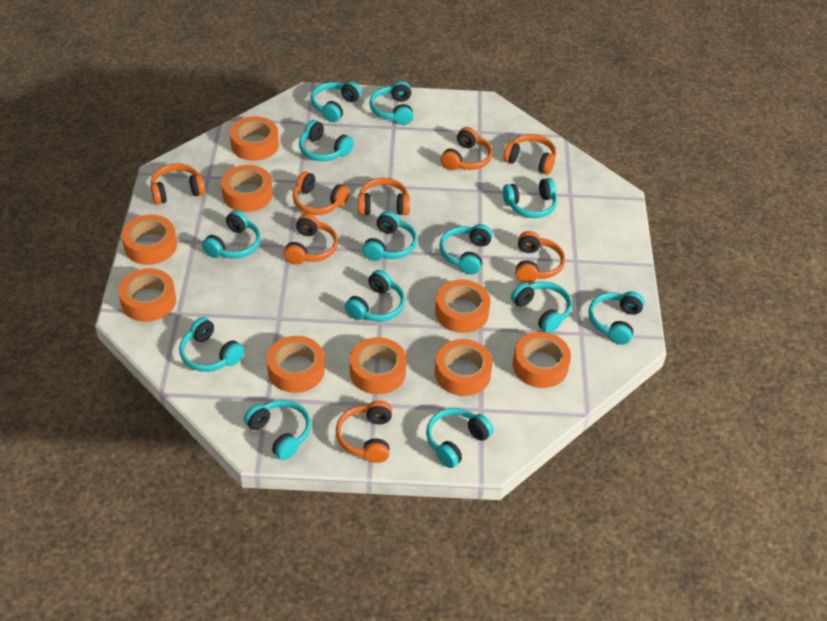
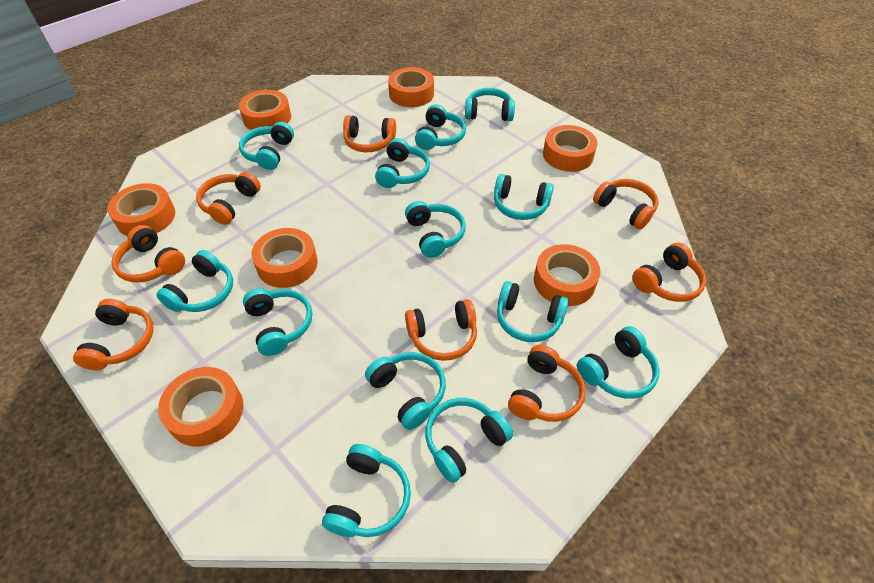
orange tape: [118,268,176,322] [122,215,177,265] [221,165,273,212] [230,116,279,161] [267,336,325,393] [350,337,407,394] [435,280,490,333] [435,339,493,396] [513,332,571,388] = 9 -> [107,183,175,236] [158,367,243,447] [239,90,291,130] [252,228,318,288] [388,67,434,107] [534,244,600,306] [543,125,597,172] = 7

